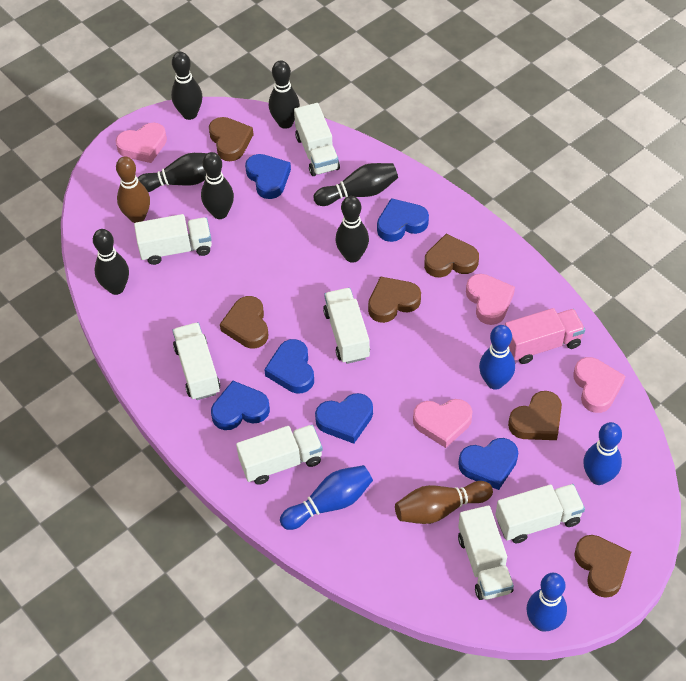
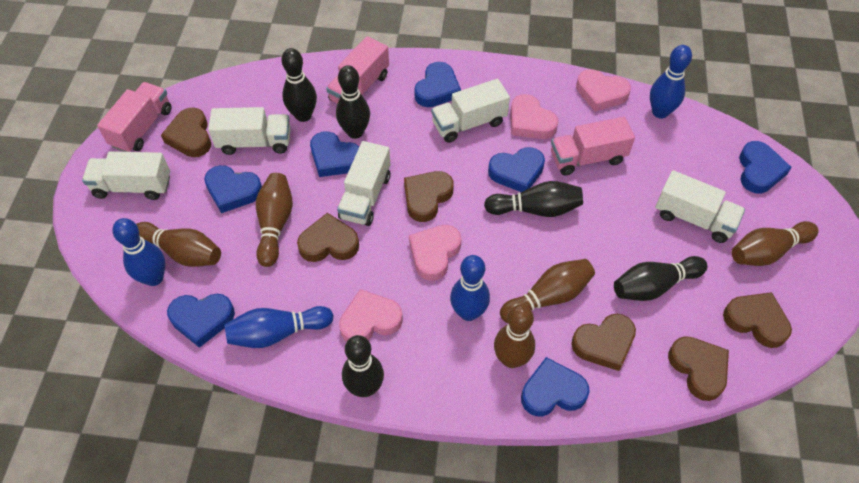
black bowling pin: [93,229,129,295] [138,153,207,192] [171,52,202,120] [201,152,234,219] [269,61,300,129] [314,163,398,206] [336,196,369,263] = 7 -> [281,48,317,122] [336,65,370,139] [342,335,384,397] [484,181,583,217] [614,256,707,301] = 5
blue heart: [211,381,270,430] [245,154,291,199] [264,339,314,394] [315,393,373,444] [377,198,429,242] [458,438,518,490] = 6 -> [167,294,235,348] [204,165,262,213] [310,131,359,177] [414,62,461,107] [488,147,545,192] [521,357,590,417] [739,141,792,194] = 7
brown bowling pin: [116,156,150,223] [395,481,493,524] = 2 -> [136,222,221,267] [256,173,293,267] [494,305,535,368] [500,259,595,323] [732,221,819,266] = 5
pink truck: [505,308,585,364] = 1 -> [97,82,171,152] [326,36,389,104] [551,117,635,176] = 3
white truck: [134,214,212,265] [172,322,220,400] [236,425,323,485] [294,103,340,176] [323,288,370,364] [458,506,514,600] [495,484,585,543] = 7 -> [82,151,170,200] [208,107,290,155] [337,141,390,226] [431,79,510,143] [655,170,745,243] = 5

